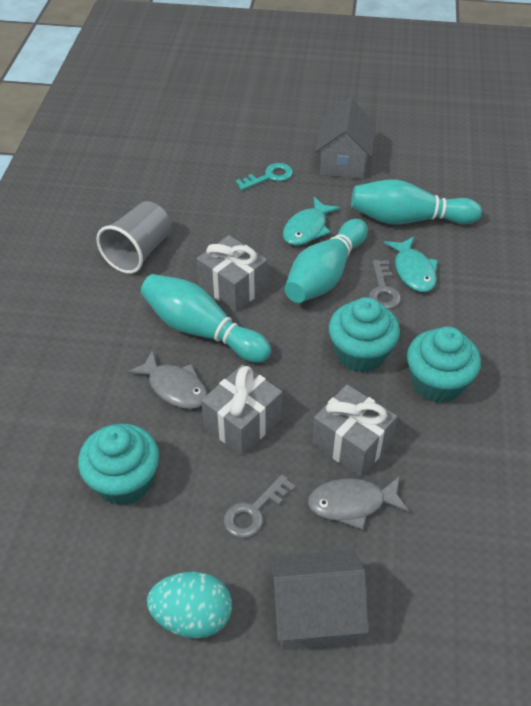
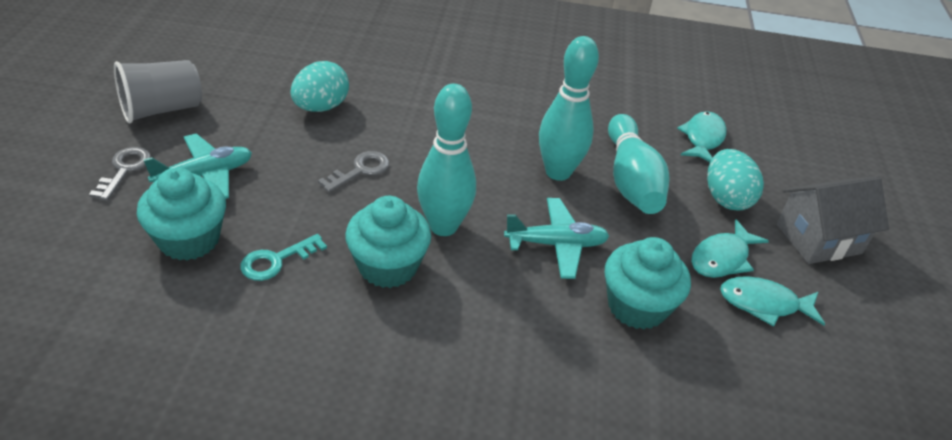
grey fish: [127,350,208,409] [308,476,409,530] = 2 -> none = 0
grey gift: [197,235,267,312] [201,364,282,455] [312,384,397,477] = 3 -> none = 0
grey house: [269,549,369,650] [315,98,376,179] = 2 -> [776,176,889,264] = 1
turquoise egg: [147,572,232,639] = 1 -> [291,61,349,112] [707,149,764,211] = 2
turquoise fish: [283,197,340,245] [384,236,438,292] = 2 -> [677,111,726,162] [691,219,769,278] [720,276,825,327] = 3
turquoise plane: none = 0 -> [143,133,252,199] [504,198,609,279] = 2

